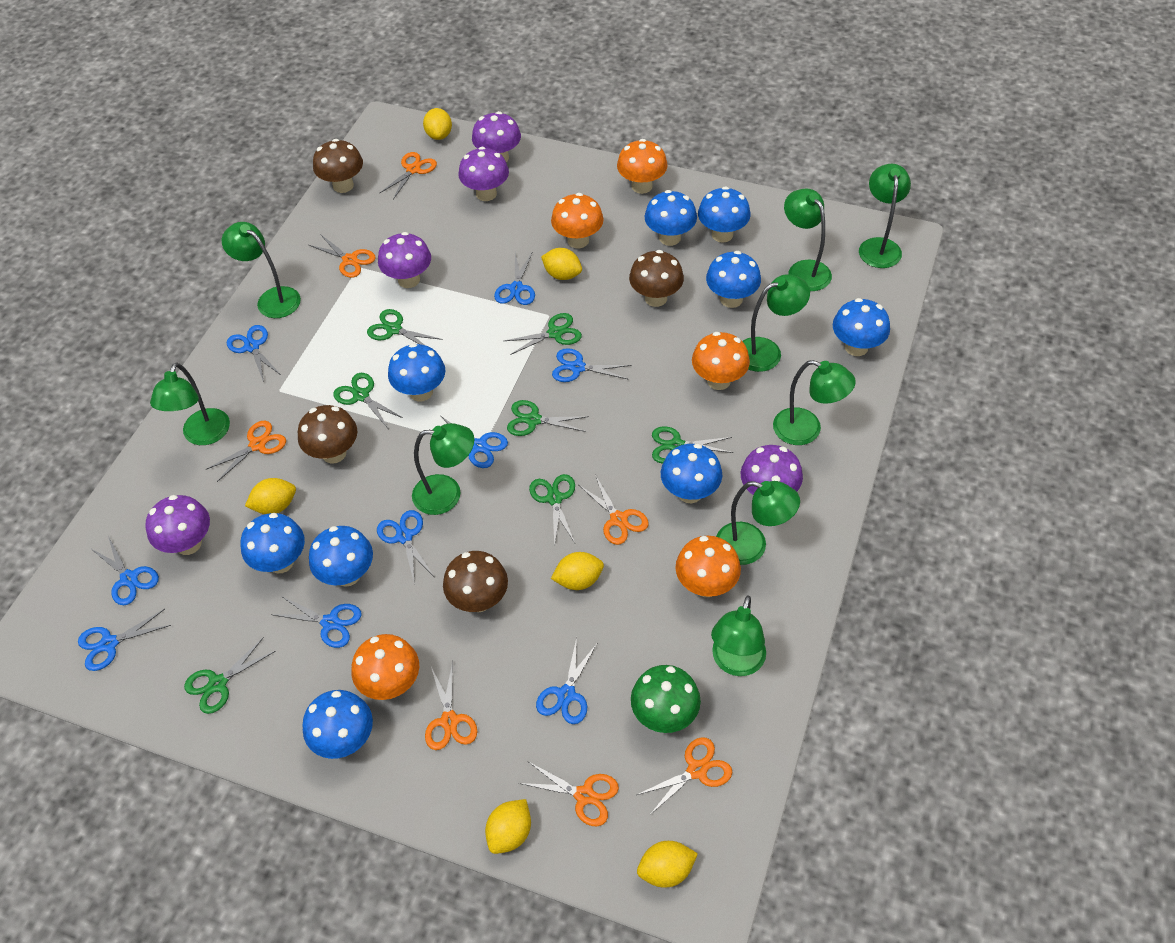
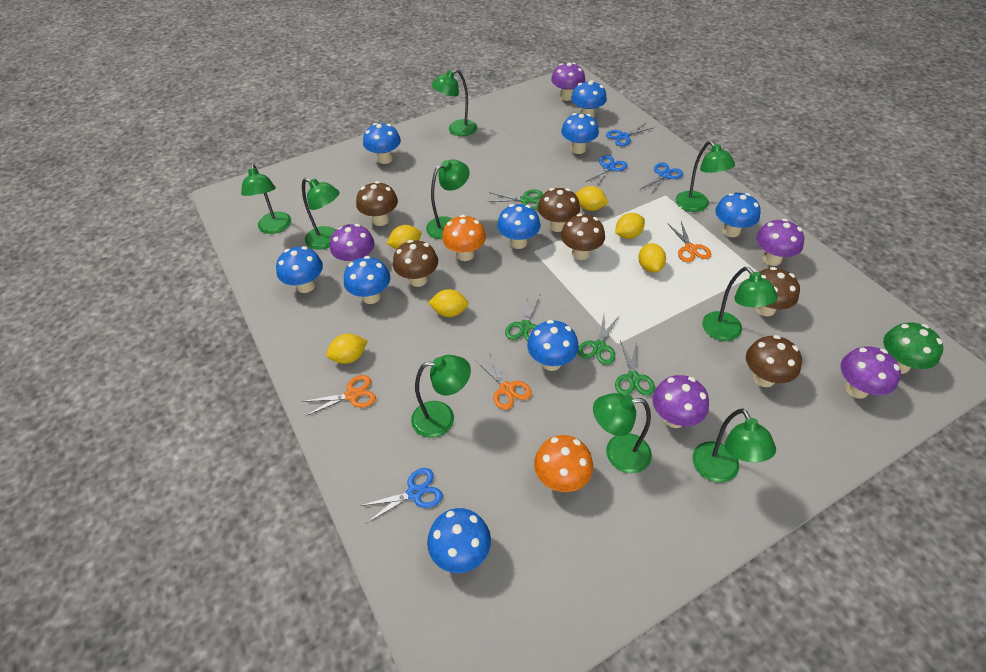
blue scissors: [78,609,171,671] [90,536,159,605] [227,325,281,382] [271,596,362,648] [377,510,434,585] [441,416,508,468] [494,253,535,305] [536,637,598,724] [552,348,631,382] = 9 -> [360,468,443,523] [585,155,627,187] [606,123,653,146] [639,162,683,195] = 4
brown mushroom: [298,405,357,463] [313,139,363,193] [443,551,508,612] [629,250,684,307] = 4 -> [356,181,398,226] [393,240,438,287] [538,188,580,232] [561,214,605,260] [746,335,802,387] [755,267,800,316] = 6
green scissors: [184,637,276,714] [333,373,403,428] [367,309,443,345] [505,313,582,355] [507,400,589,436] [529,474,575,547] [652,426,733,464] = 7 -> [488,190,543,210] [505,294,540,341] [578,315,620,365] [615,340,655,396] = 4
orange mushroom: [351,634,419,700] [551,193,603,249] [617,139,668,194] [675,536,741,597] [692,332,750,390] = 5 -> [442,215,486,261] [534,435,593,492] = 2
orange scissors: [205,421,286,482] [309,234,376,278] [379,152,437,199] [425,661,478,750] [519,762,619,826] [579,475,649,545] [637,737,732,816] = 7 -> [302,375,376,416] [475,353,532,410] [668,221,711,262] = 3

